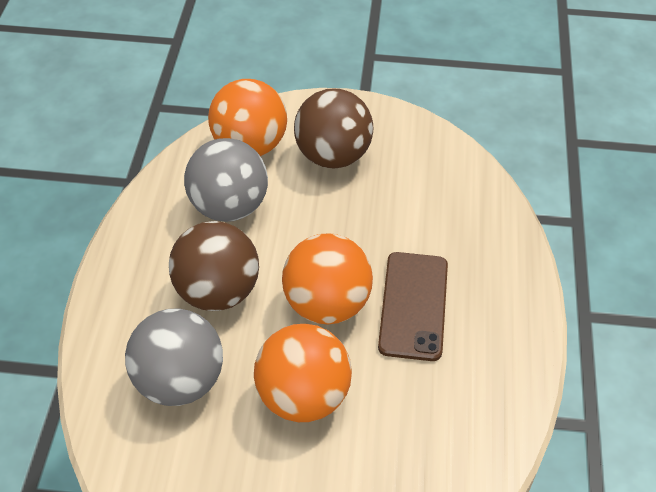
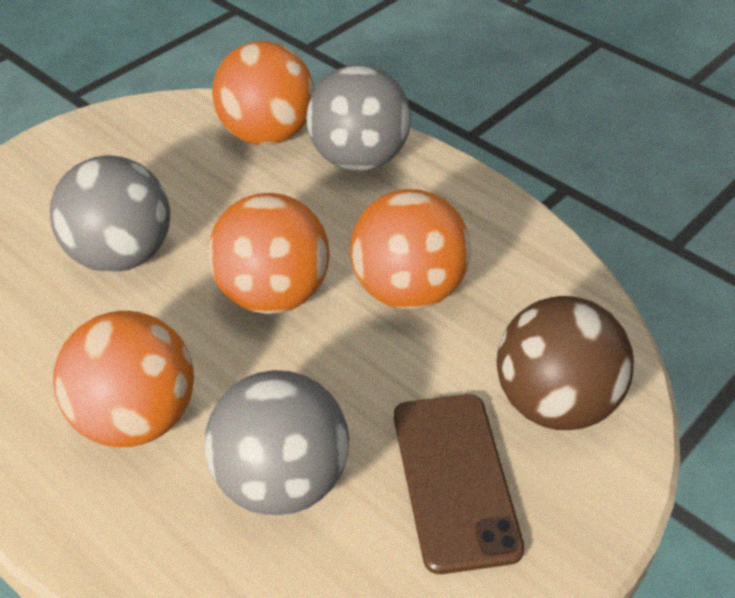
brown ball: [169,221,259,311] [294,89,373,169] = 2 -> [497,296,634,430] = 1
grey ball: [125,308,223,406] [184,138,268,222] = 2 -> [50,156,170,272] [205,370,349,516] [306,65,411,171] = 3
orange ball: [208,79,287,156] [254,324,352,422] [282,234,373,324] = 3 -> [53,311,194,447] [208,193,330,314] [212,41,314,145] [350,189,471,310] = 4

